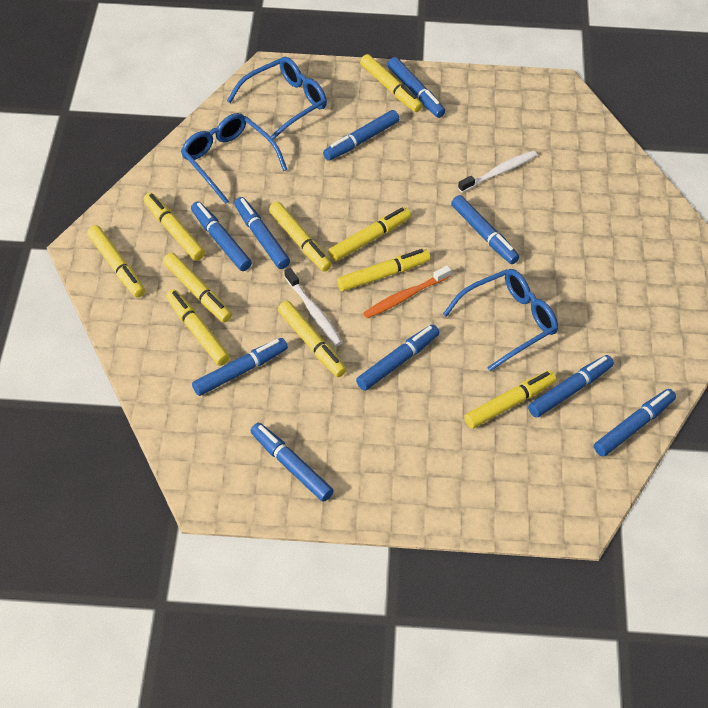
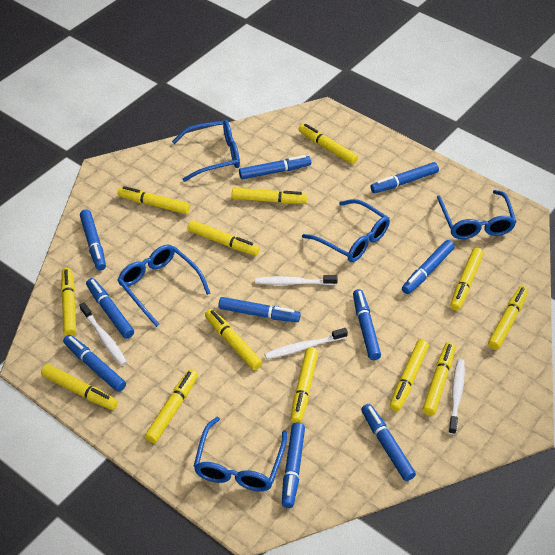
blue glasses: [181,113,288,204] [227,57,327,140] [443,269,558,371] = 3 -> [117,244,211,327] [172,120,240,182] [194,417,287,491] [302,199,390,262] [437,190,516,239] = 5
orange toothbrush: [363,266,451,319] = 1 -> none = 0
white toothbrush: [284,268,342,346] [458,150,537,192] = 2 -> [79,302,127,366] [255,275,338,285] [265,328,348,359] [448,359,465,435] = 4
yellow marker: [87,225,145,297] [143,193,205,261] [163,253,232,323] [166,289,230,366] [269,202,332,272] [278,301,346,377] [328,207,411,261] [337,249,431,292] [360,54,423,112] [464,370,557,428] = 10 -> [41,364,118,410] [61,268,76,336] [118,186,190,214] [145,369,198,443] [187,220,260,256] [205,309,262,370] [232,188,307,204] [290,347,318,423] [298,124,358,164] [390,340,429,411] [423,342,455,416] [450,248,484,311] [488,286,528,350] = 13

